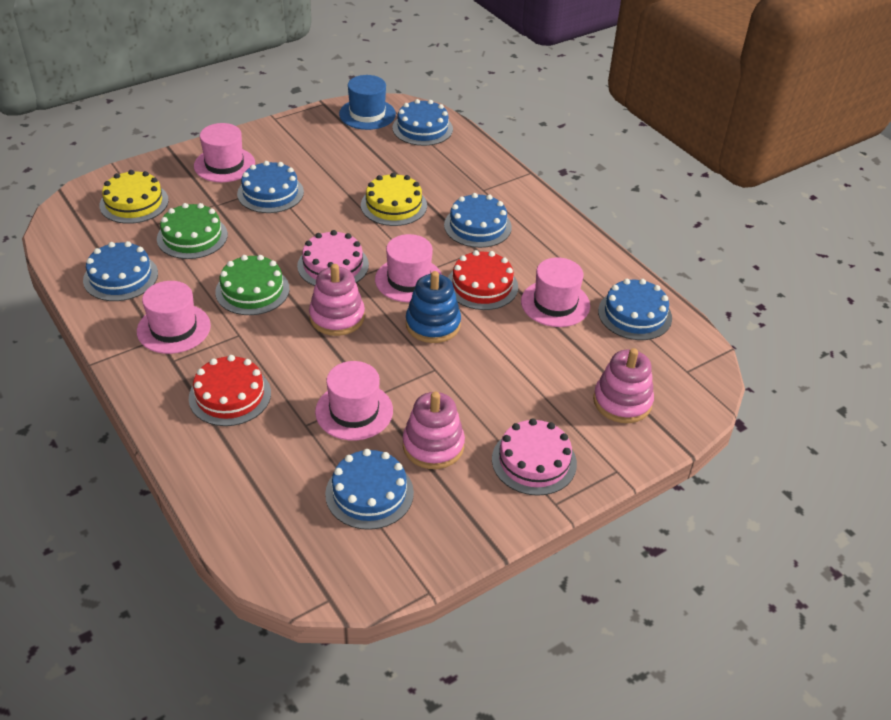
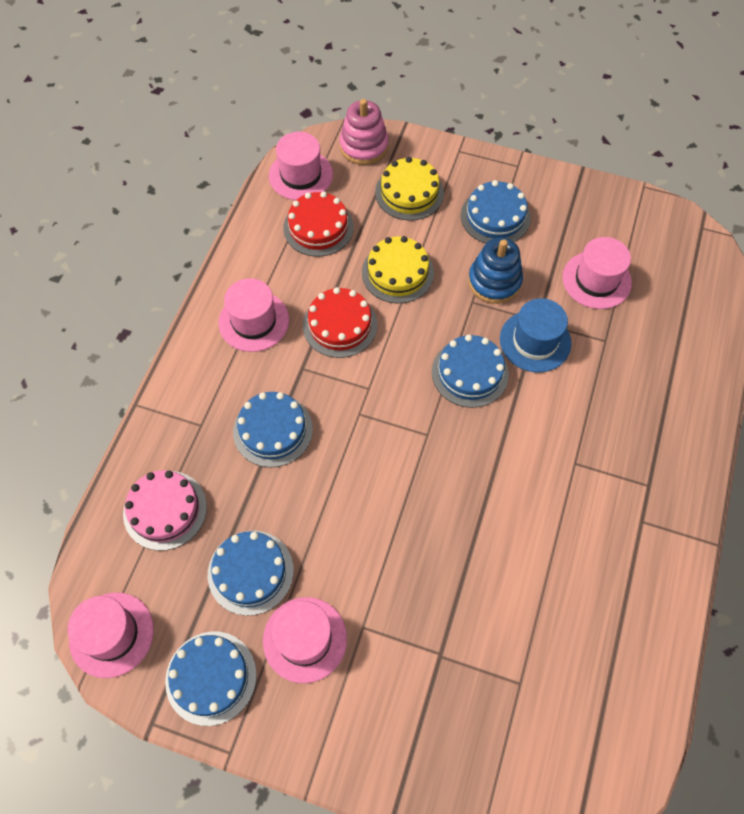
blue cake: [83,241,158,301] [237,161,304,213] [325,449,414,530] [392,99,453,146] [444,193,512,248] [598,279,672,340] = 6 -> [165,631,257,726] [208,531,294,616] [233,392,313,467] [432,334,509,408] [461,180,531,243] = 5
green cake: [157,203,228,259] [215,255,290,315] = 2 -> none = 0
pink cake: [297,230,369,286] [492,418,577,496] = 2 -> [123,470,207,551] = 1
pink stacking toy: [309,264,365,336] [403,392,465,469] [593,348,654,423] = 3 -> [339,99,389,165] = 1

